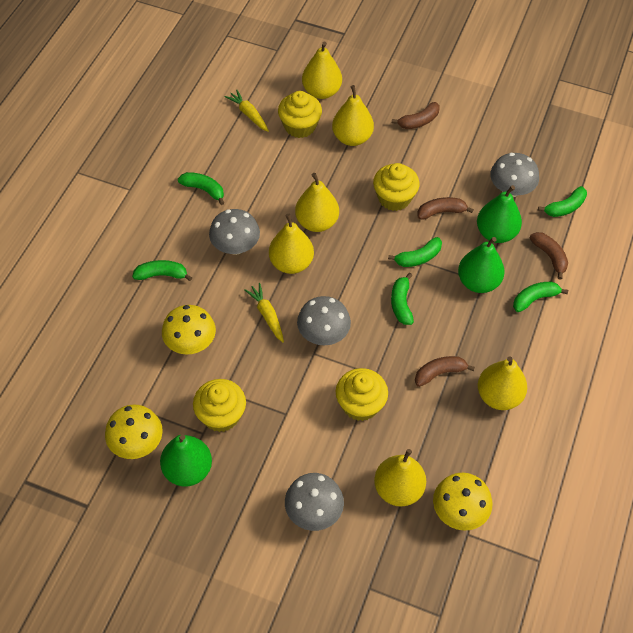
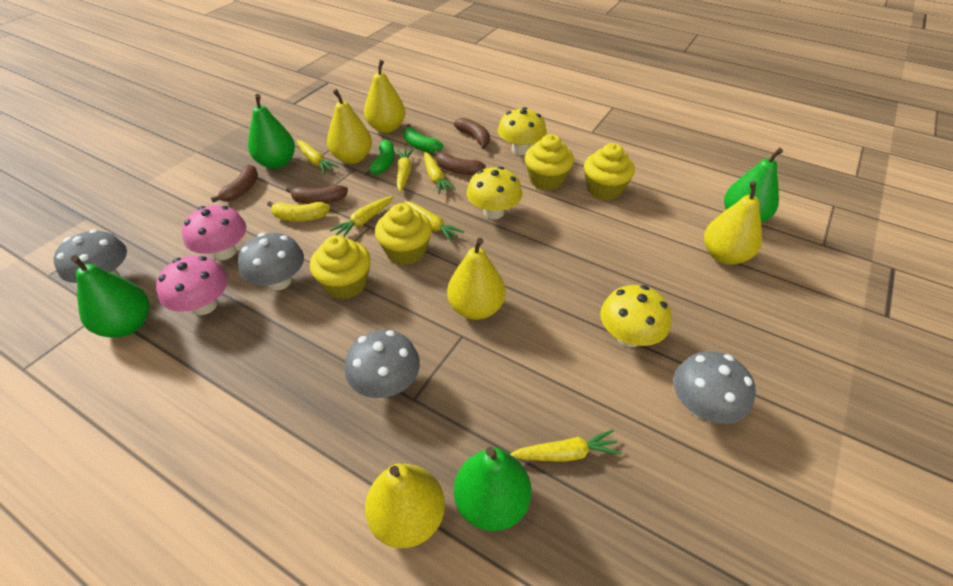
green banana: [132,260,192,281] [178,172,224,205] [388,237,442,267] [391,273,414,325] [513,282,568,312] [538,186,587,217] = 6 -> [363,140,395,176] [403,124,443,153] = 2
green pear: [160,434,212,487] [458,237,505,293] [477,185,522,243] = 3 -> [70,255,150,338] [248,94,295,169] [454,447,531,531] [724,148,783,223] = 4
pink mushroom: none = 0 -> [156,255,228,315] [182,205,246,260] = 2
yellow banana: none = 0 -> [267,201,330,221] = 1
yellow carrot: [225,90,269,132] [244,283,284,342] = 2 -> [297,140,339,174] [330,196,394,237] [397,149,414,192] [404,201,464,242] [424,152,456,194] [510,429,622,462] = 6
yellow pear: [269,214,314,274] [295,173,339,232] [302,42,342,99] [332,85,374,146] [374,449,426,507] [478,356,527,410] = 6 -> [327,89,372,164] [364,60,405,133] [365,464,445,548] [447,238,506,320] [704,181,762,265] = 5

